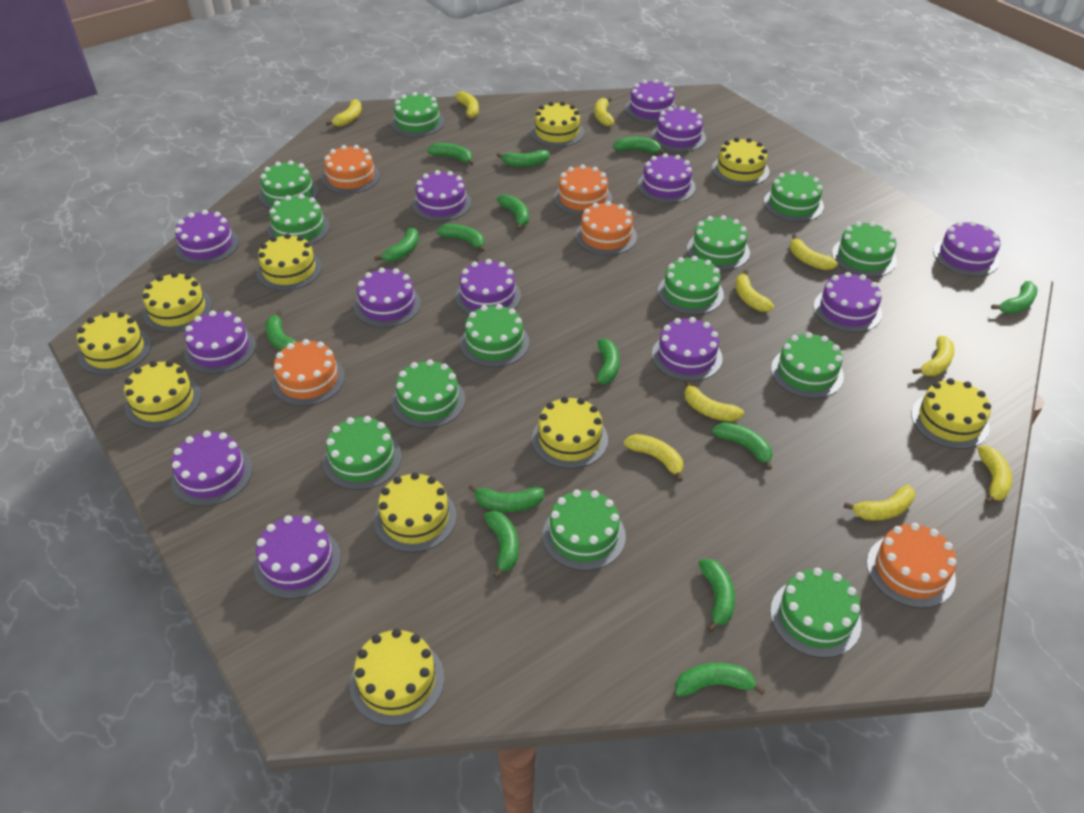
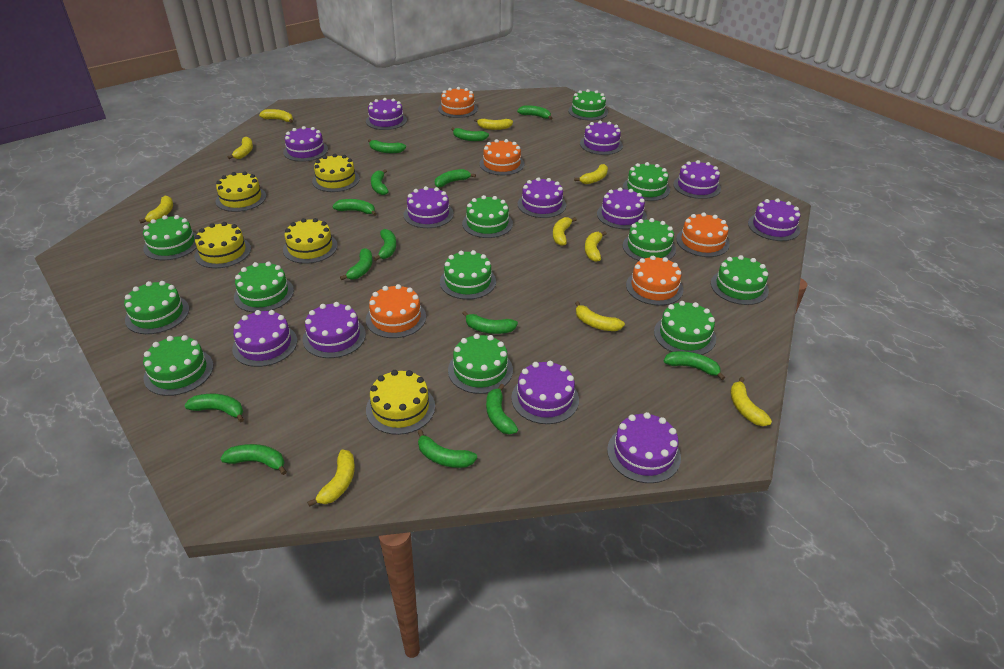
green cake: [259,160,319,209] [268,194,330,245] [323,416,402,490] [391,92,445,137] [392,359,465,428] [460,304,529,367] [542,489,626,571] [658,256,724,315] [687,215,750,270] [764,170,824,222] [770,568,862,658] [771,332,844,399] [832,222,897,277] = 13 -> [124,281,189,334] [143,215,197,260] [143,335,213,396] [234,261,294,313] [440,250,496,299] [448,334,513,394] [462,195,513,238] [568,89,608,120] [623,162,670,201] [623,218,676,261] [654,301,716,355] [711,255,769,305] = 12
purple cake: [171,431,253,506] [175,210,239,265] [184,310,256,374] [254,515,341,599] [354,268,421,328] [412,170,471,222] [455,259,521,315] [625,79,677,123] [637,153,696,203] [651,106,706,152] [652,317,723,381] [814,272,882,333] [933,221,1001,277] = 13 -> [232,310,297,367] [283,126,328,162] [303,302,366,358] [366,98,407,130] [404,186,454,228] [511,361,579,424] [518,177,566,218] [580,121,623,155] [597,187,647,229] [607,412,681,483] [673,160,721,199] [748,198,800,241] = 12
yellow cake: [77,312,151,375] [124,361,201,429] [143,272,212,333] [257,233,322,291] [350,629,444,726] [374,472,456,553] [530,102,584,147] [532,397,608,469] [712,137,769,186] [911,378,991,449] = 10 -> [195,222,251,268] [216,171,266,212] [283,218,338,264] [312,154,360,192] [366,370,435,435] = 5

